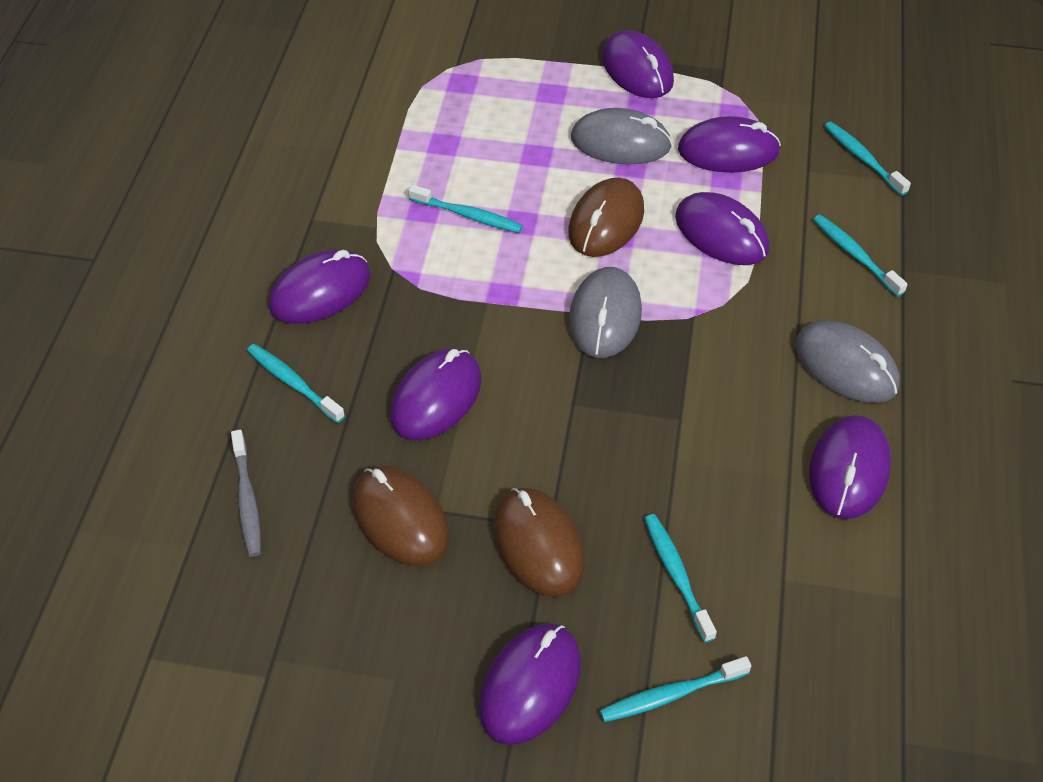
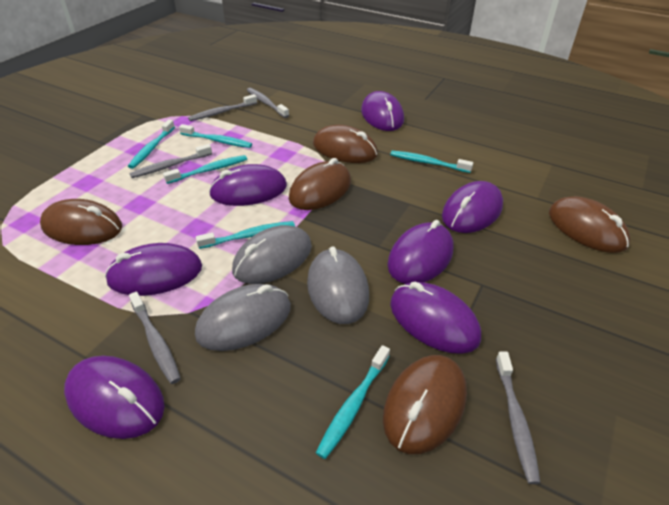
brown mouse: [352,466,449,566] [493,488,584,597] [568,178,644,257] = 3 -> [40,199,122,245] [289,158,351,210] [313,125,378,163] [383,355,467,454] [549,196,630,253] = 5
grey toothbrush: [231,430,261,557] = 1 -> [129,144,212,178] [129,292,181,384] [188,94,257,121] [247,88,289,118] [496,351,540,484] = 5

